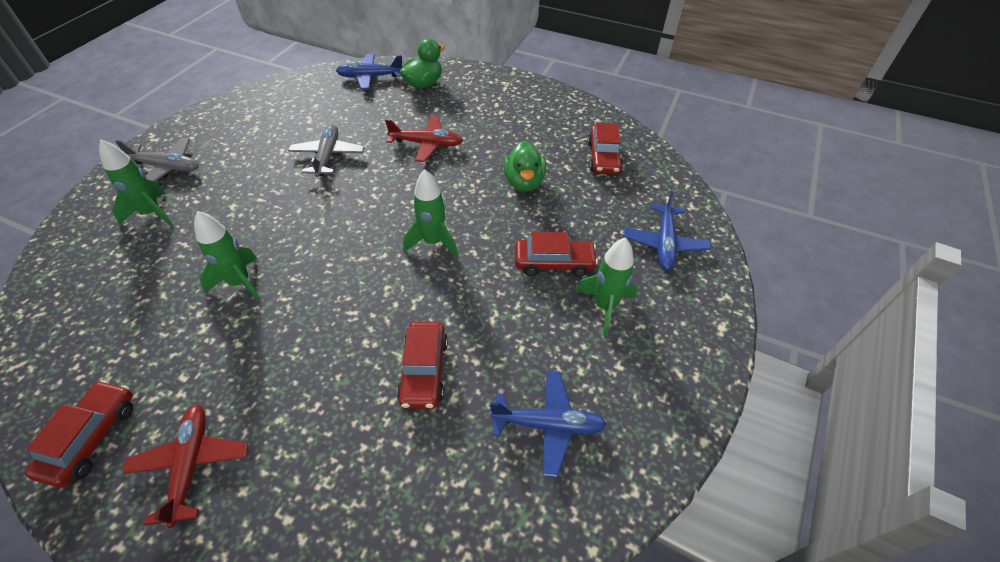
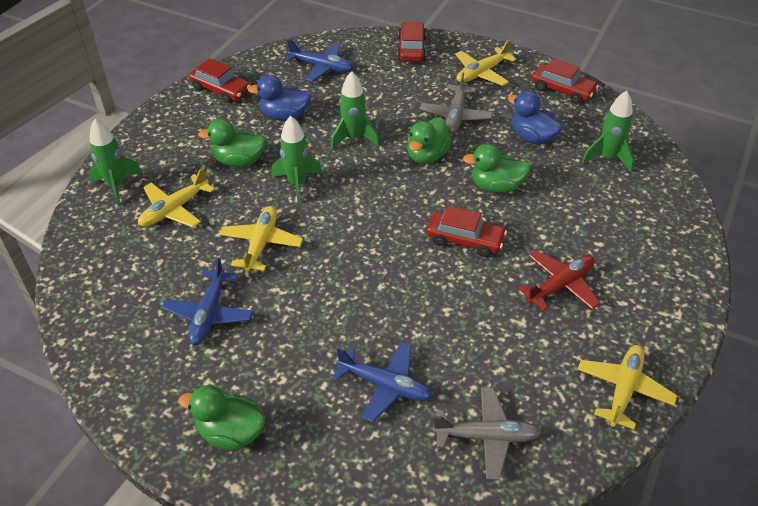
blue duck: none = 0 -> [248,75,311,121] [508,91,563,144] = 2
green duck: [400,39,445,89] [503,140,546,192] = 2 -> [178,385,266,450] [198,119,266,167] [407,117,452,164] [463,144,531,193] = 4
red plane: [122,404,248,528] [385,116,463,162] = 2 -> [518,250,600,311] = 1
yellow plane: none = 0 -> [138,167,215,227] [219,206,303,272] [455,40,517,86] [577,345,677,430] = 4

